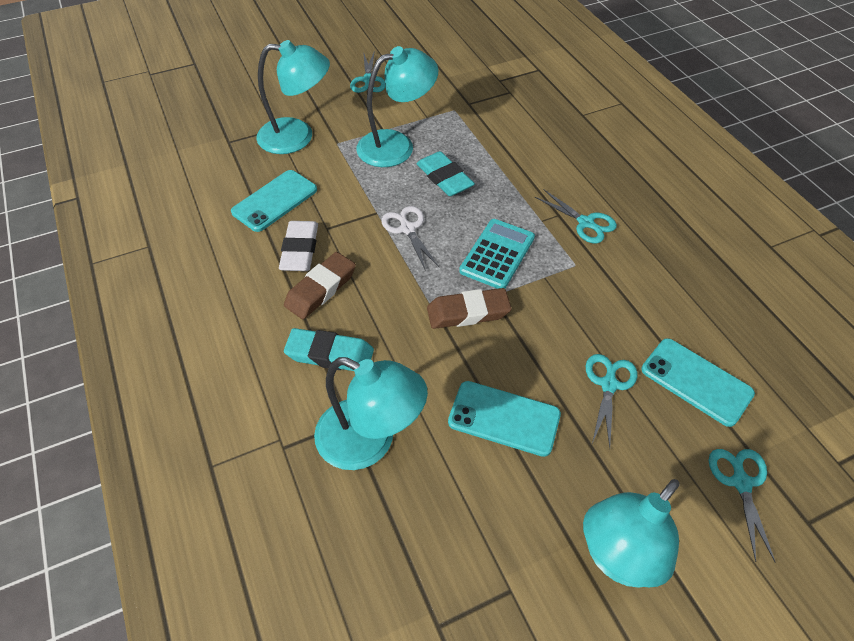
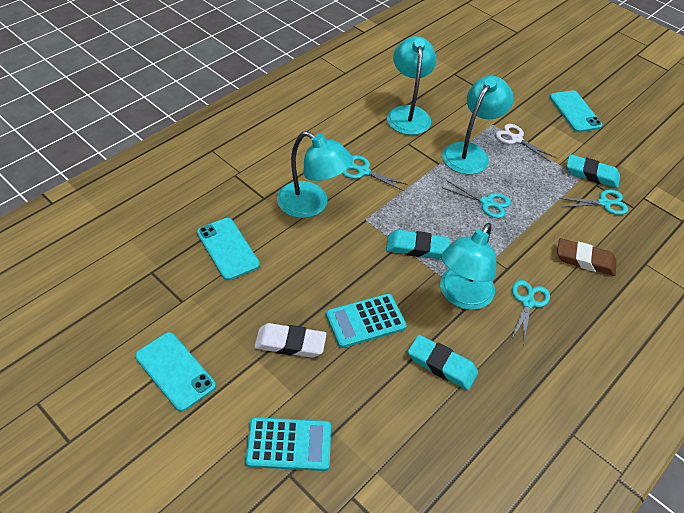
brown eraser: [284,252,356,319] [427,288,512,329] = 2 -> [557,238,617,276] = 1
turquoise calculator: [459,219,535,289] = 1 -> [246,417,331,471] [326,294,407,348] = 2
turquoise eraser: [284,328,374,371] [416,151,475,196] = 2 -> [386,230,450,259] [408,335,478,390] [566,154,620,188] = 3

